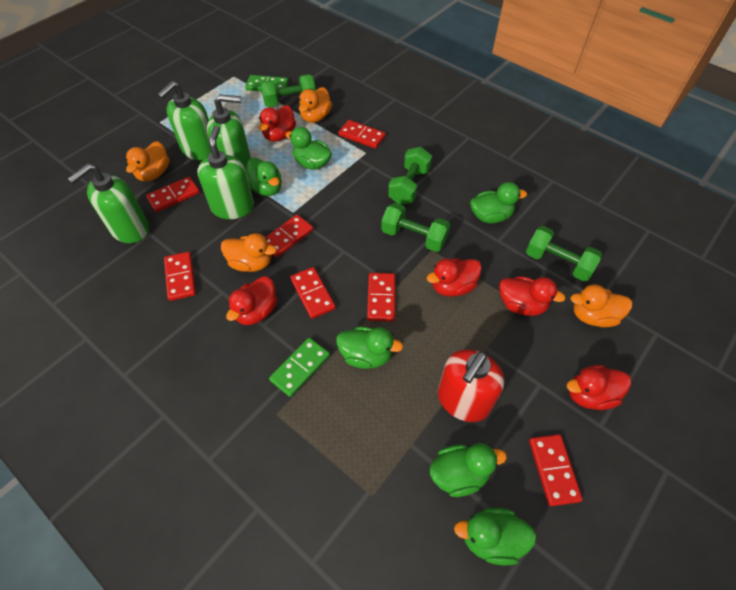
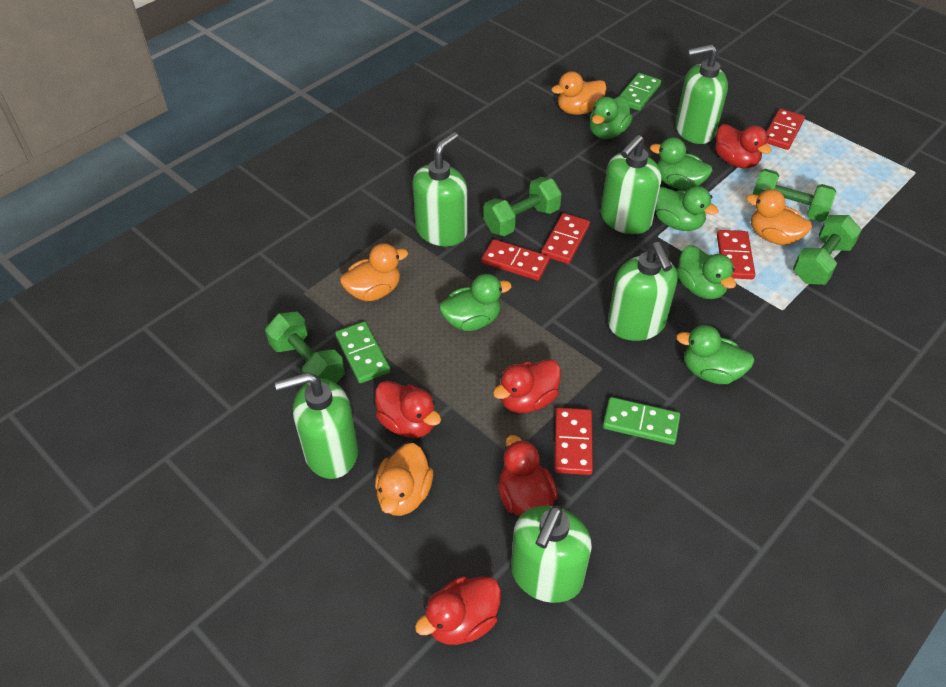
green domino: [245,75,288,92] [269,338,330,397] = 2 -> [335,321,391,383] [603,397,680,445] [620,73,661,111] = 3
green soap dispenser: [68,164,149,243] [157,81,211,160] [197,125,254,219] [207,94,251,170] = 4 -> [275,372,358,479] [413,132,468,247] [511,505,592,603] [601,135,662,234] [608,242,677,341] [676,44,728,144] = 6
red domino: [146,177,200,212] [164,252,196,301] [265,215,313,258] [290,267,336,319] [339,120,386,149] [367,273,395,321] [529,434,583,506] = 7 -> [482,239,550,281] [541,213,590,264] [555,408,593,475] [717,230,755,279] [766,109,805,150] = 5
red soap dispenser: [438,349,504,422] = 1 -> none = 0

